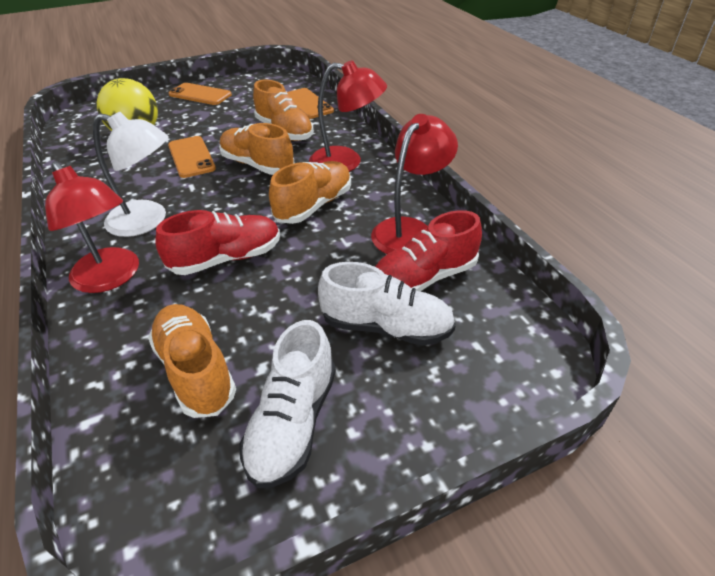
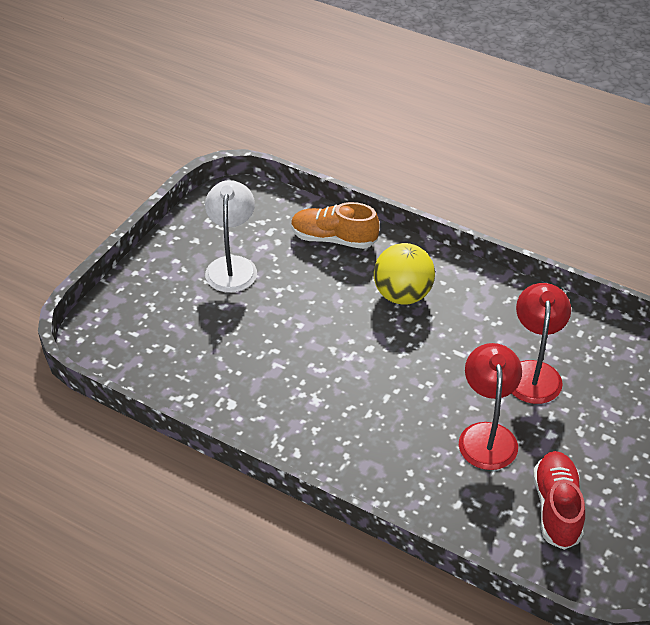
orange phone: [168,136,216,178] [169,83,232,105] [287,88,334,119] = 3 -> none = 0
orange shoe: [148,304,236,418] [219,123,294,175] [253,80,314,141] [269,161,351,224] = 4 -> [291,202,379,249] = 1
red lamp: [45,161,139,293] [309,60,387,172] [371,114,458,254] = 3 -> [459,343,522,470] [512,283,571,404] = 2
red shoe: [155,210,280,275] [375,210,482,292] = 2 -> [533,451,585,550] = 1
white shoe: [239,320,336,488] [318,262,456,346] = 2 -> none = 0

